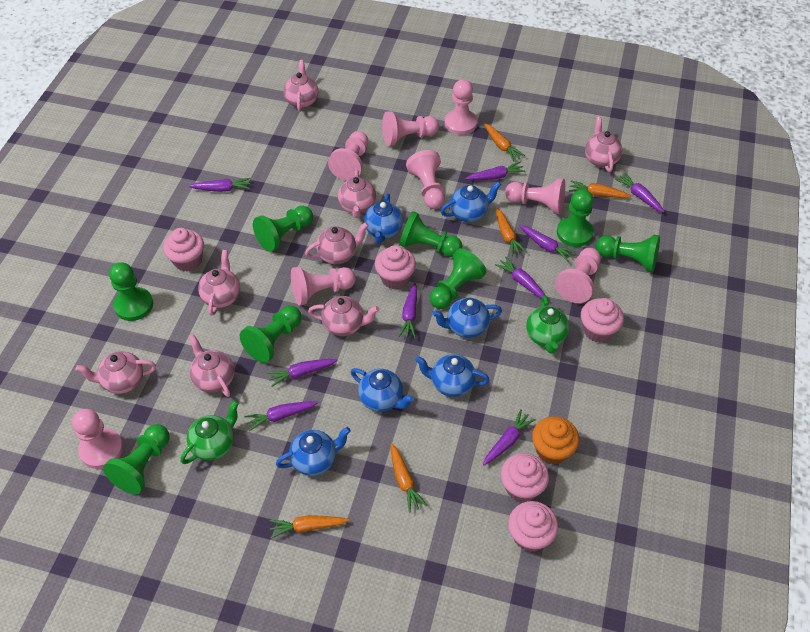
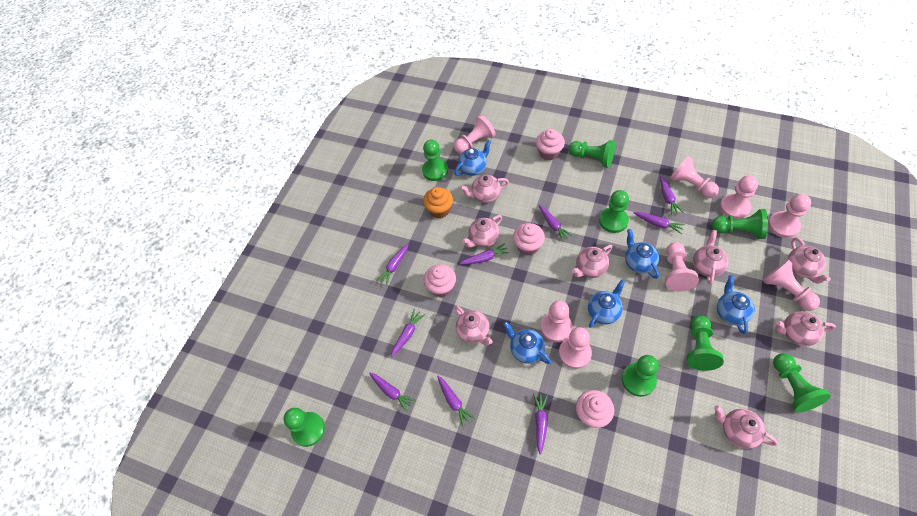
blue teapot: [276,427,351,476] [351,368,414,412] [364,193,403,243] [415,354,489,397] [432,298,502,338] [440,181,501,222] = 6 -> [454,140,491,176] [503,321,551,364] [588,280,625,328] [625,229,659,279] [717,275,755,334] = 5
green teapot: [180,400,239,464] [526,295,569,354] = 2 -> none = 0
orange carrot: [269,515,349,539] [391,443,427,513] [484,123,525,162] [496,208,527,256] [569,180,631,198] = 5 -> none = 0
pink cupcake: [163,228,204,271] [375,245,416,289] [501,453,549,502] [508,501,558,552] [581,298,624,343] = 5 -> [424,264,456,297] [513,223,545,256] [536,129,565,161] [576,390,614,428] = 4

